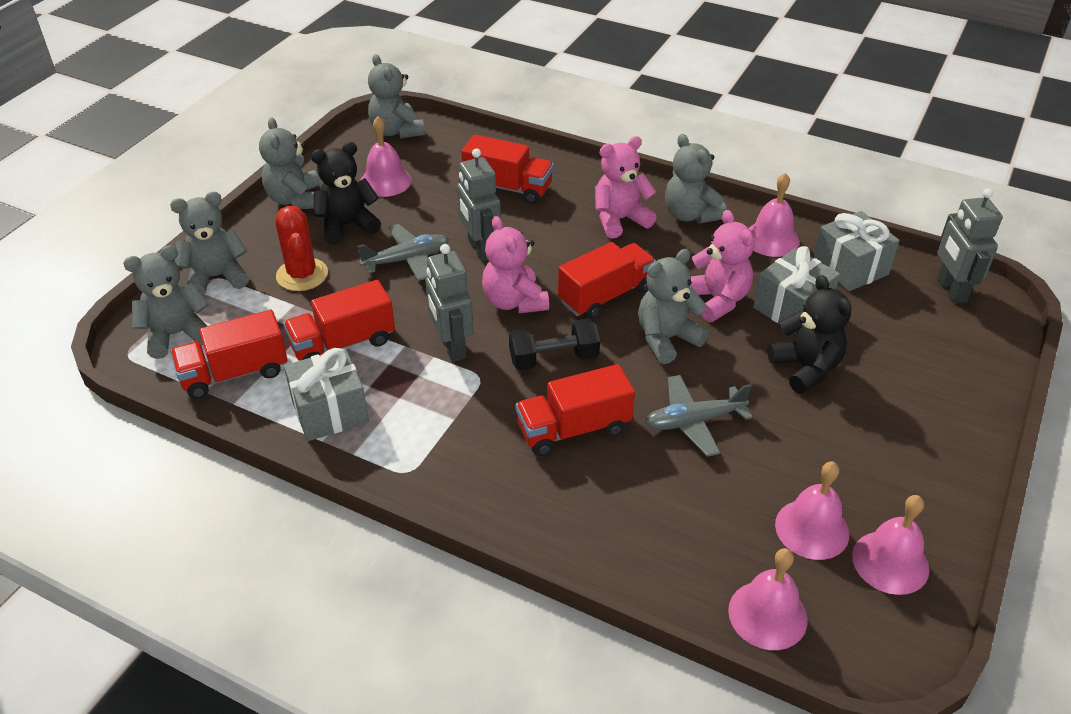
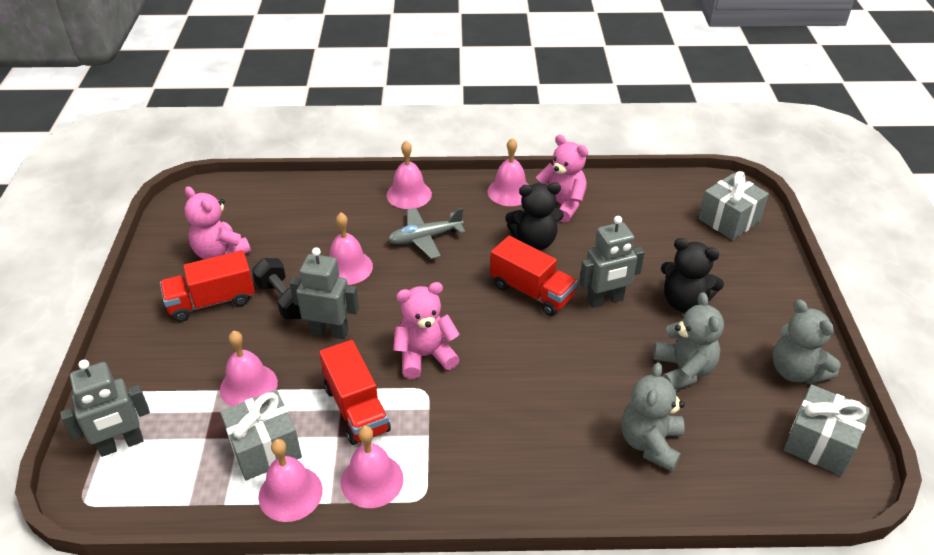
grey plane: [357,224,449,281] [645,375,752,457] = 2 -> [388,208,465,259] = 1
grey teddy bear: [123,245,209,359] [170,192,249,296] [259,117,320,209] [368,54,425,139] [638,249,709,364] [665,134,727,224] = 6 -> [621,362,685,472] [654,292,724,389] [773,299,841,384] = 3
pink bell: [360,117,412,197] [728,548,808,650] [749,173,800,257] [775,461,849,560] [852,495,929,595] = 5 -> [220,331,278,407] [259,439,323,522] [330,212,373,285] [341,426,404,508] [387,141,432,209] [488,138,528,206] = 6
red cactus: [275,206,328,291] = 1 -> none = 0
red truck: [171,310,288,399] [283,280,395,361] [461,134,554,204] [516,364,635,456] [558,242,656,319] = 5 -> [160,250,255,322] [319,340,391,445] [490,236,578,316] = 3

